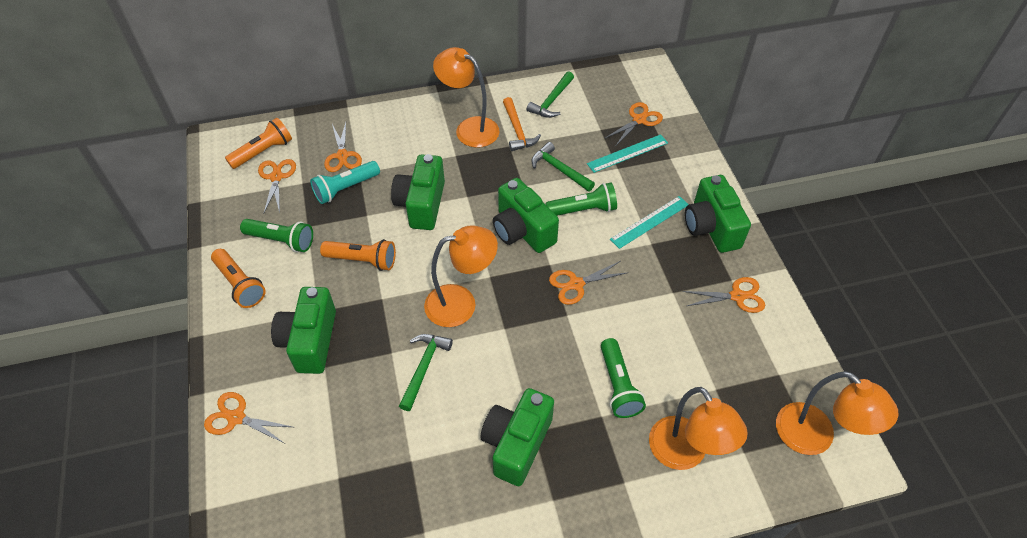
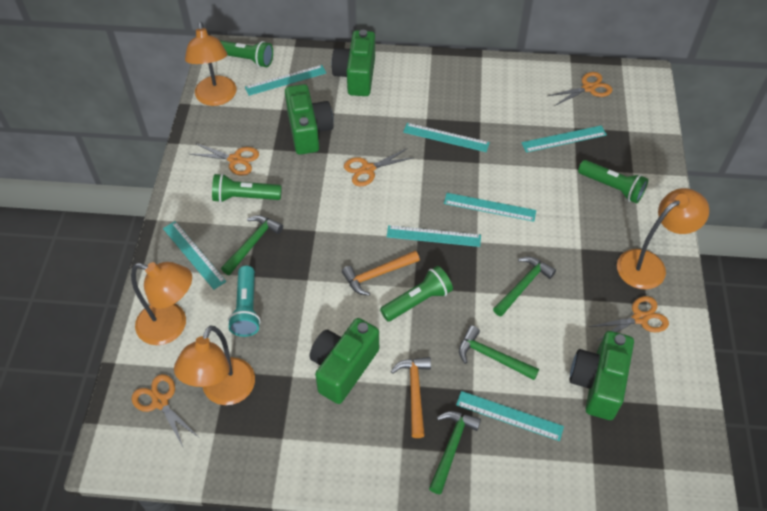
green camera: [271,287,336,374] [391,154,445,230] [481,388,554,486] [493,178,559,253] [685,175,751,253] = 5 -> [285,84,334,155] [310,318,379,404] [332,30,375,96] [569,331,634,420] = 4
green flashlight: [240,219,313,252] [546,183,617,216] [601,338,646,418] = 3 -> [212,173,282,203] [219,40,273,67] [380,266,453,322] [578,160,648,203] = 4
green hammer: [399,334,453,411] [527,71,574,118] [531,142,595,192] = 3 -> [221,215,283,275] [429,411,481,494] [459,325,539,380] [493,257,556,316] = 4
orange flashlight: [211,249,266,308] [225,118,292,169] [320,239,396,271] = 3 -> none = 0
orange hammer: [503,97,541,151] = 1 -> [342,251,420,296] [391,357,431,438] = 2
orange scissors: [204,392,292,443] [258,159,296,213] [324,122,362,172] [549,261,626,305] [604,102,663,145] [683,277,765,313] = 6 -> [132,374,198,447] [190,143,259,176] [344,148,414,186] [548,72,613,106] [589,296,669,341] = 5
turquoise ruler: [587,134,668,173] [610,196,689,249] = 2 -> [163,221,226,290] [245,65,326,96] [387,225,481,247] [403,123,490,152] [444,193,536,222] [456,391,564,441] [521,125,607,153] = 7

